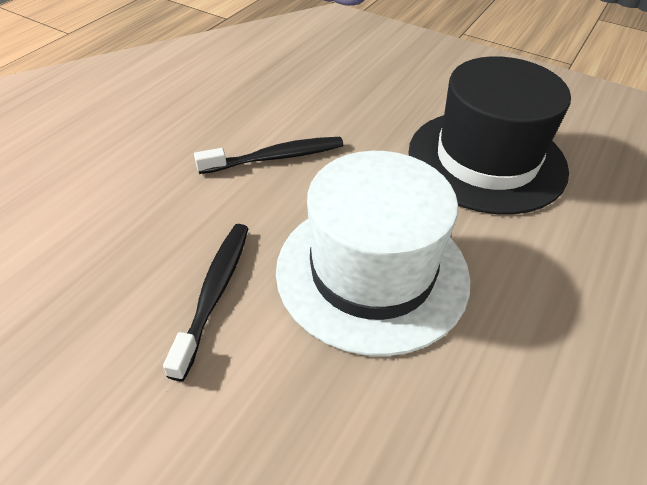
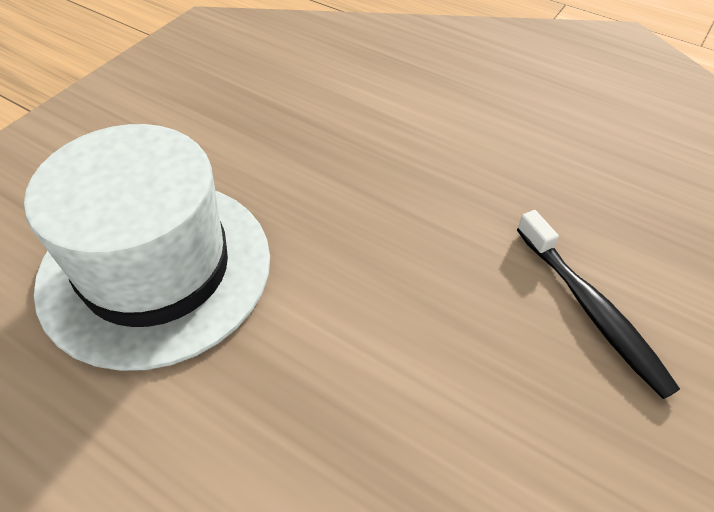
black hat: [408,56,571,214] = 1 -> none = 0
black toothbrush: [163,224,249,381] [194,137,343,174] = 2 -> [517,210,680,399] = 1

